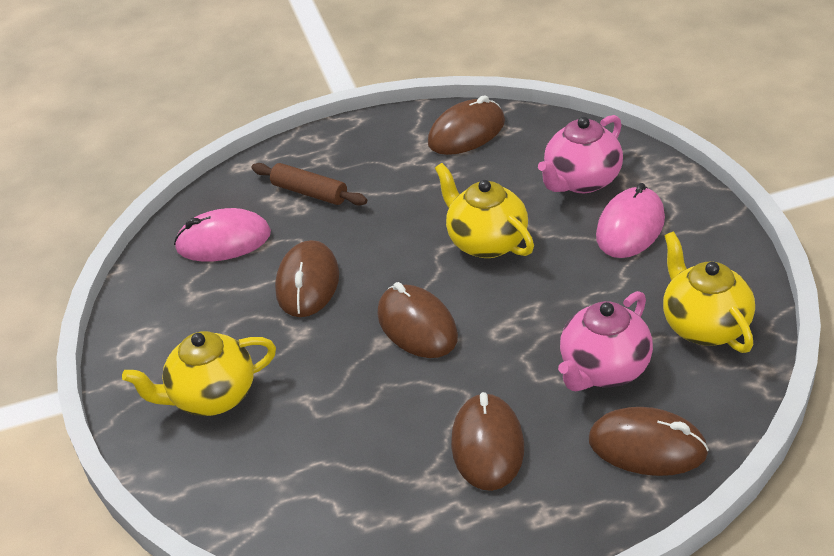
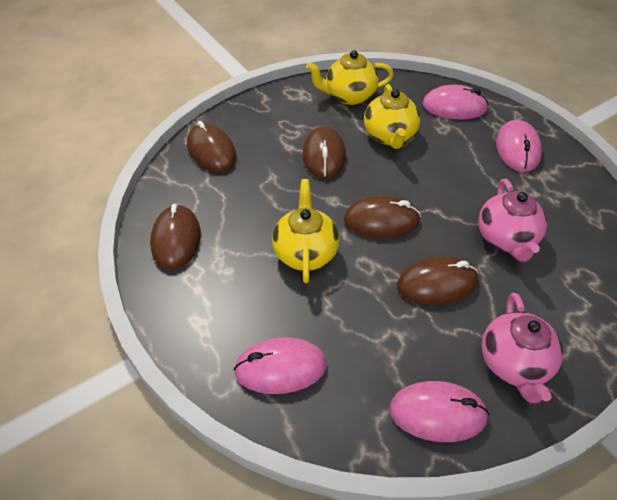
brown rolling pin: [252,163,367,206] = 1 -> none = 0
pink mouse: [174,208,271,262] [596,183,665,258] = 2 -> [233,337,327,394] [389,381,489,442] [422,85,488,119] [496,120,542,172] = 4

